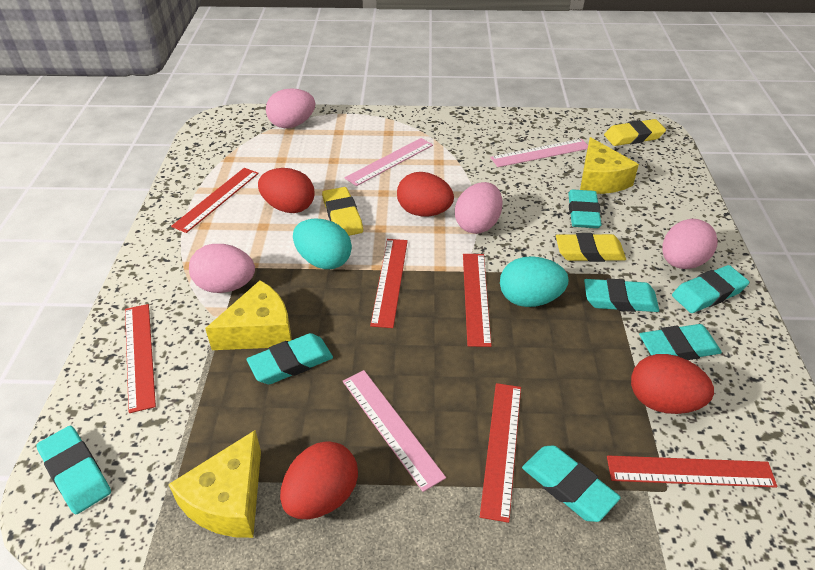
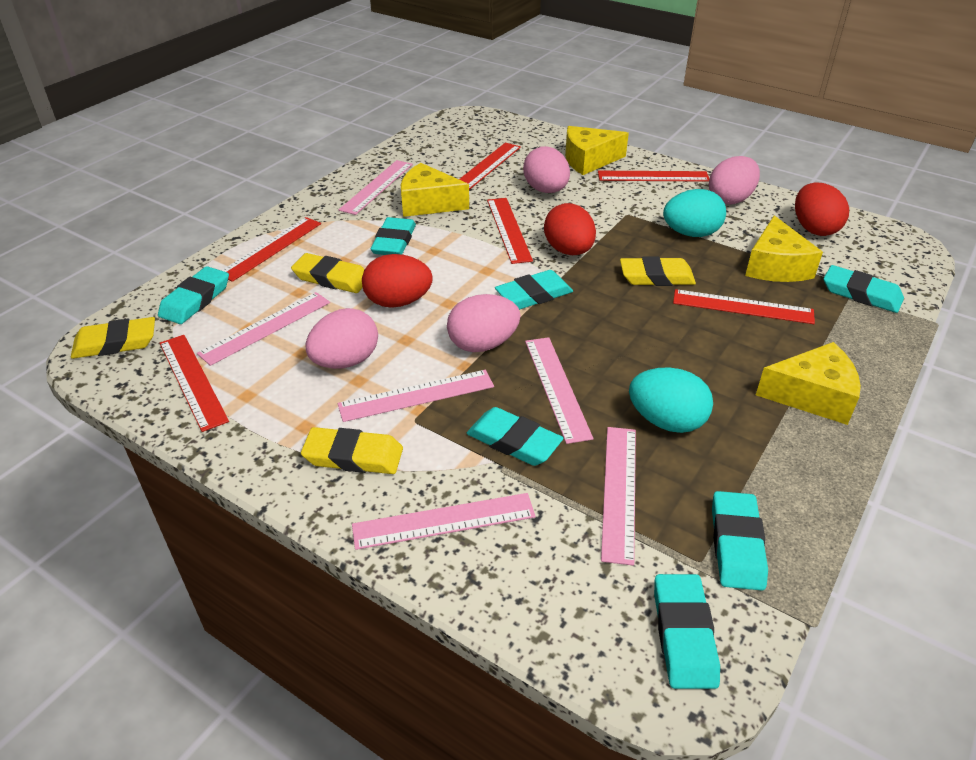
pink ruler: [343,370,446,492] [345,138,433,186] [490,139,588,167] = 3 -> [197,292,330,366] [337,370,494,422] [339,160,413,215] [352,493,536,550] [525,337,593,444] [601,427,636,566] = 6
red egg: [258,168,315,213] [280,441,358,519] [397,172,454,217] [631,354,714,414] = 4 -> [362,254,433,308] [544,203,596,255] [795,182,849,236] = 3
yellow cheese: [168,430,261,538] [205,280,292,350] [580,137,639,194] = 3 -> [401,163,469,217] [565,126,629,175] [745,216,823,282] [756,342,861,425] = 4
yellow eraser: [322,187,363,236] [556,233,626,262] [604,119,666,146] = 3 -> [71,317,155,359] [291,253,365,293] [301,427,403,474] [620,256,696,286] = 4

